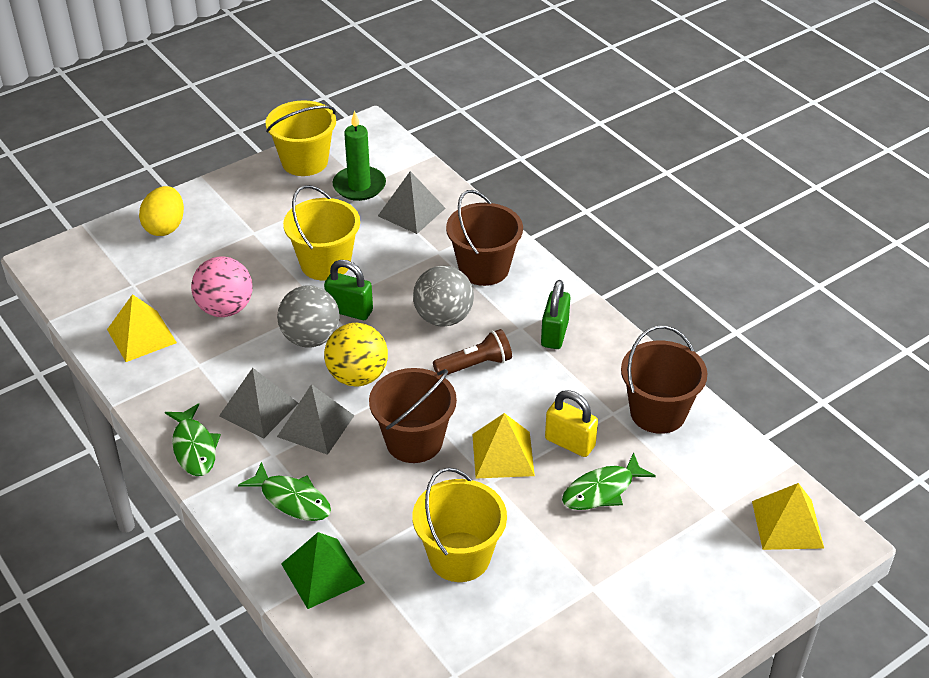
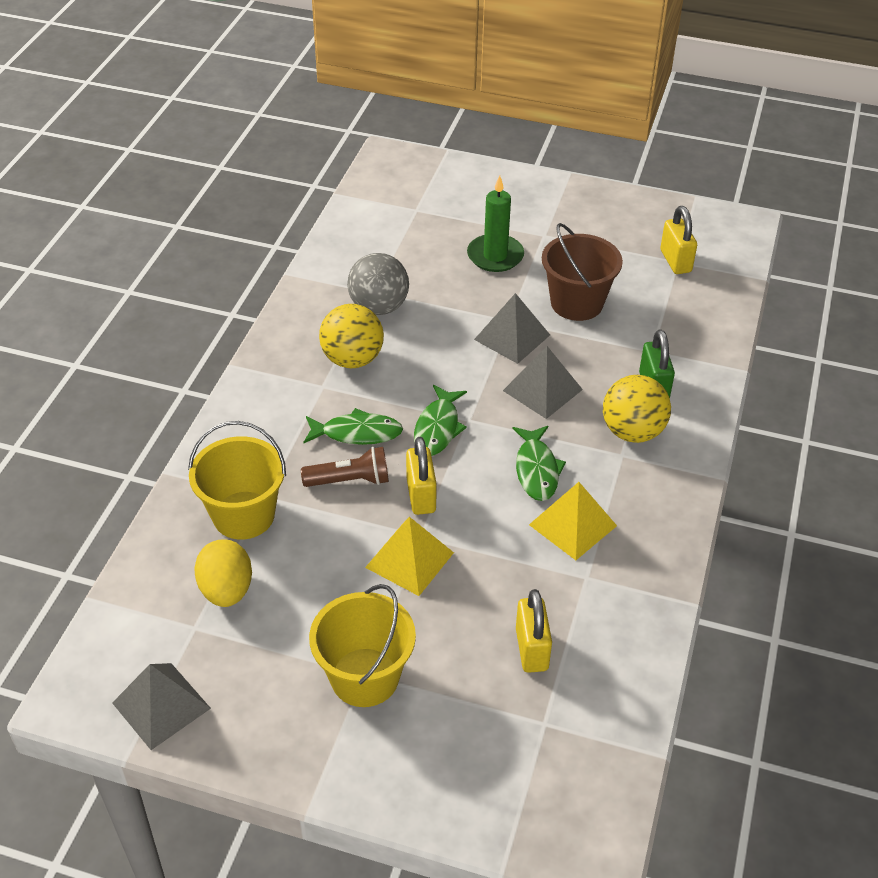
brown bucket: [369,368,457,463] [446,190,523,286] [621,325,707,434] = 3 -> [542,223,623,321] = 1
green padlock: [324,260,373,320] [541,280,570,349] = 2 -> [639,329,675,398] = 1
green pyramid: [281,532,365,609] = 1 -> none = 0
grey ball: [277,285,340,348] [413,266,474,327] = 2 -> [347,253,409,315] = 1
pink ball: [191,256,252,317] = 1 -> none = 0
yellow ball: [324,323,388,386] = 1 -> [319,304,384,368] [603,375,671,443] = 2
yellow bucket: [266,100,336,176] [283,185,360,281] [412,468,507,582] = 3 -> [188,421,286,540] [309,584,416,707] = 2
yellow padlock: [545,390,598,457] = 1 -> [406,437,437,515] [516,589,552,673] [660,206,697,274] = 3
yellow pyramid: [107,294,177,362] [472,413,535,478] [752,483,824,550] = 3 -> [365,517,454,596] [529,482,617,560] = 2

